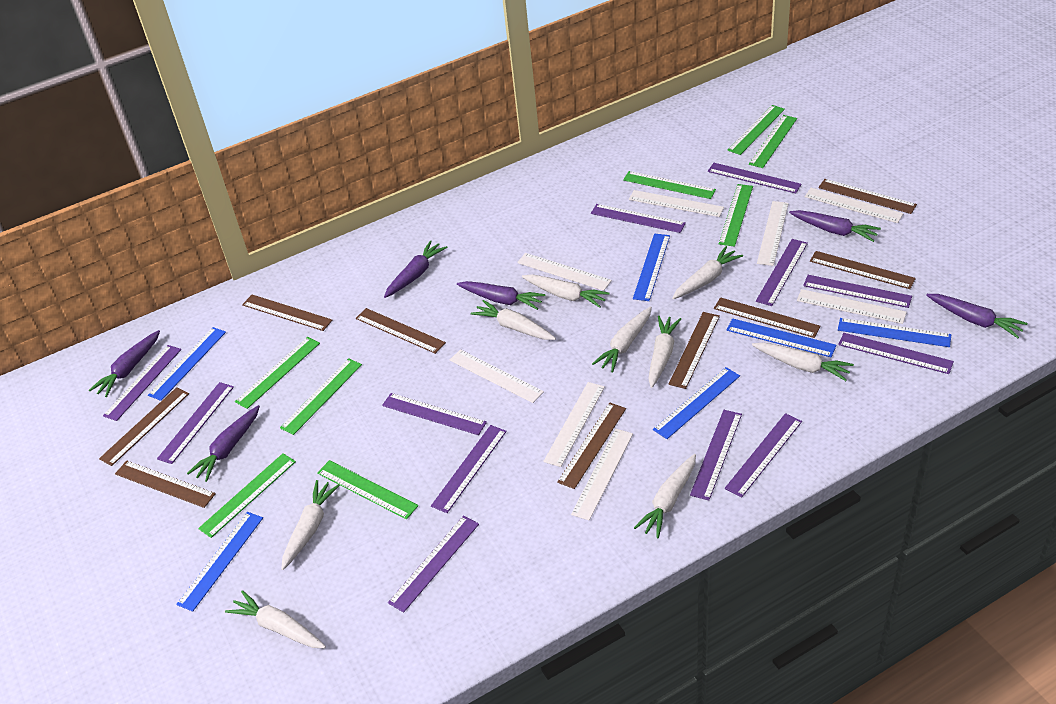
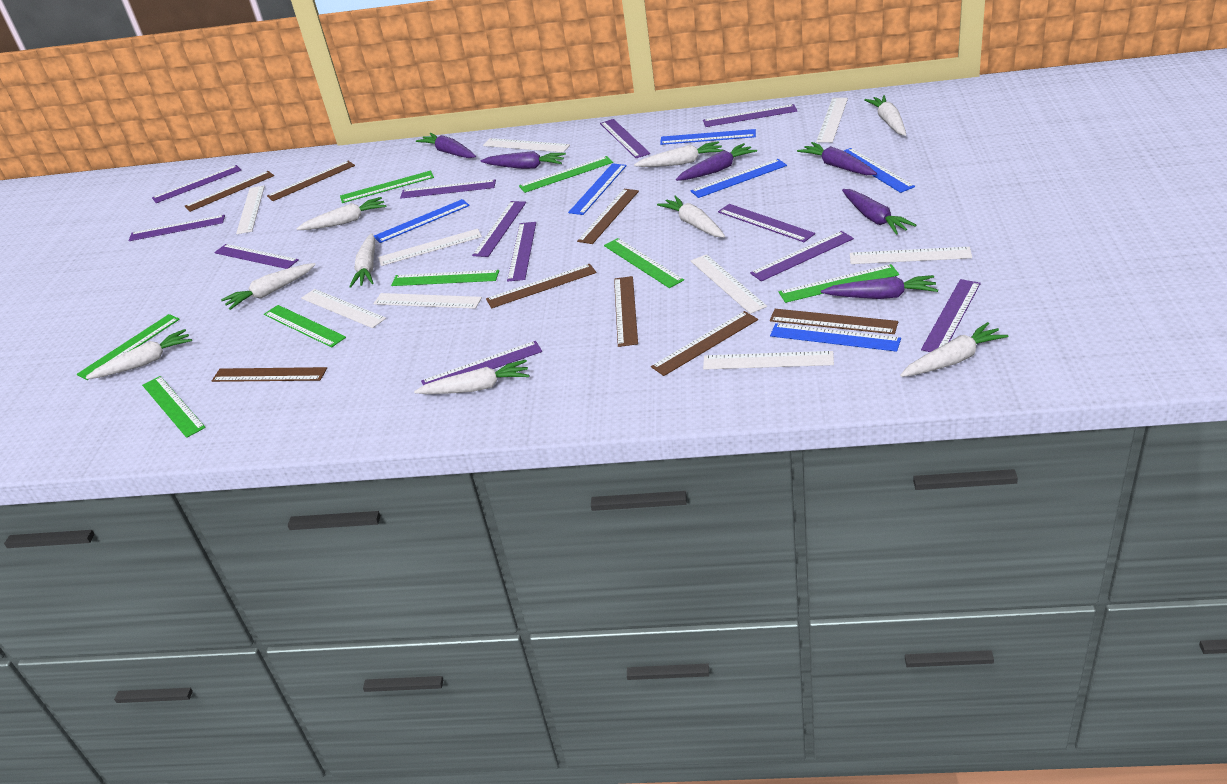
brown ruler: [99,387,189,466] [115,461,216,508] [242,295,332,331] [356,308,446,354] [557,403,626,489] [669,312,720,389] [714,297,821,338] [810,251,916,289] [818,179,917,214] = 9 -> [185,171,274,212] [212,367,327,382] [267,161,355,201] [486,264,596,308] [577,189,639,244] [614,276,638,347] [651,311,758,376] [770,309,898,334] = 8
white ruler: [450,349,544,403] [517,253,612,291] [543,382,605,467] [571,429,633,521] [629,190,724,217] [757,201,789,266] [797,289,907,324] [805,188,904,223] = 8 -> [236,185,265,234] [301,289,386,328] [373,293,482,309] [378,229,482,266] [483,138,570,152] [691,254,767,314] [703,351,834,370] [816,98,848,143] [850,247,972,264] = 9

